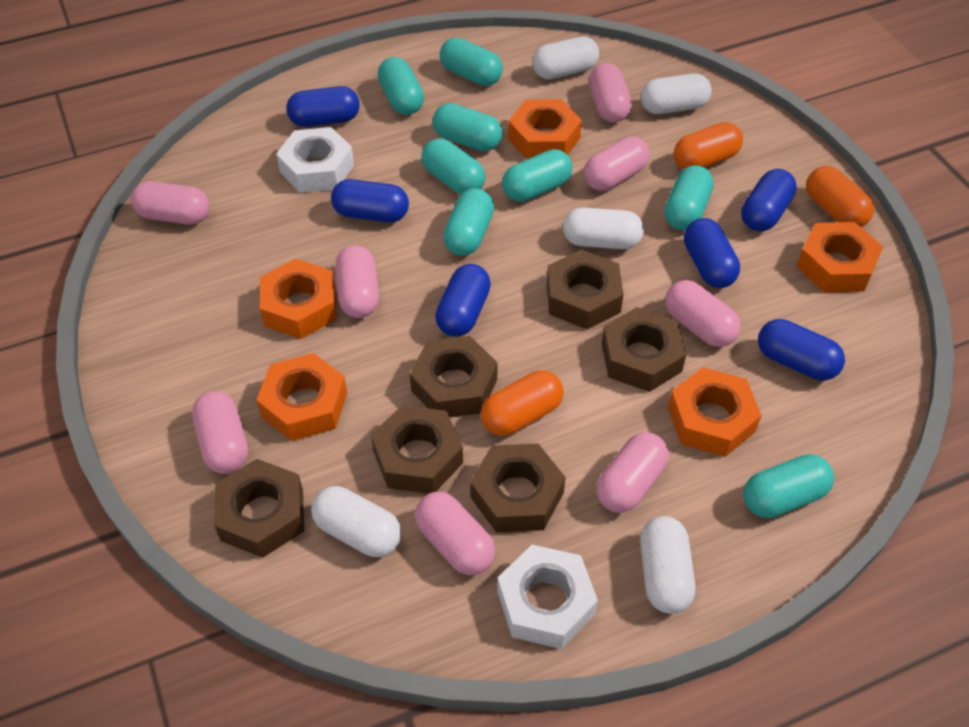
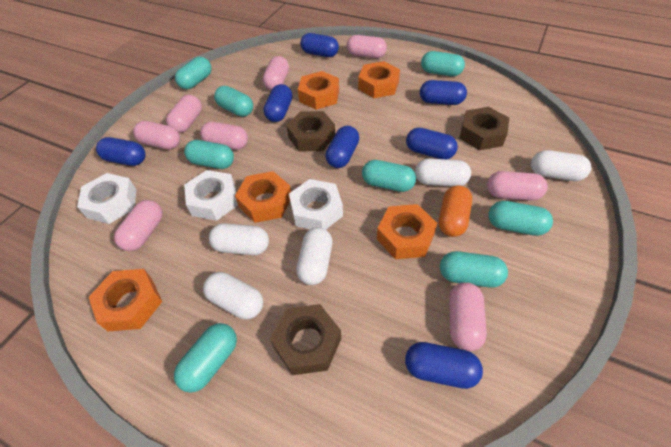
blue capsule: [286,86,360,127] [331,179,409,222] [435,264,491,337] [684,218,740,288] [741,169,797,232] [758,319,845,381] = 6 -> [96,137,146,166] [264,84,292,122] [300,33,339,57] [325,126,359,168] [405,342,483,389] [406,127,458,159] [420,80,467,105] = 7
brown nut: [214,459,304,558] [371,405,463,494] [410,336,498,417] [470,443,566,532] [547,249,623,330] [602,307,686,392] = 6 -> [270,304,341,375] [286,111,335,152] [459,107,509,150] = 3
orange capsule: [481,370,564,436] [674,122,743,169] [806,166,874,227] = 3 -> [439,185,472,237] = 1
white nut: [276,127,354,193] [497,545,598,649] = 2 -> [77,173,136,224] [184,170,238,221] [289,179,343,229] = 3

